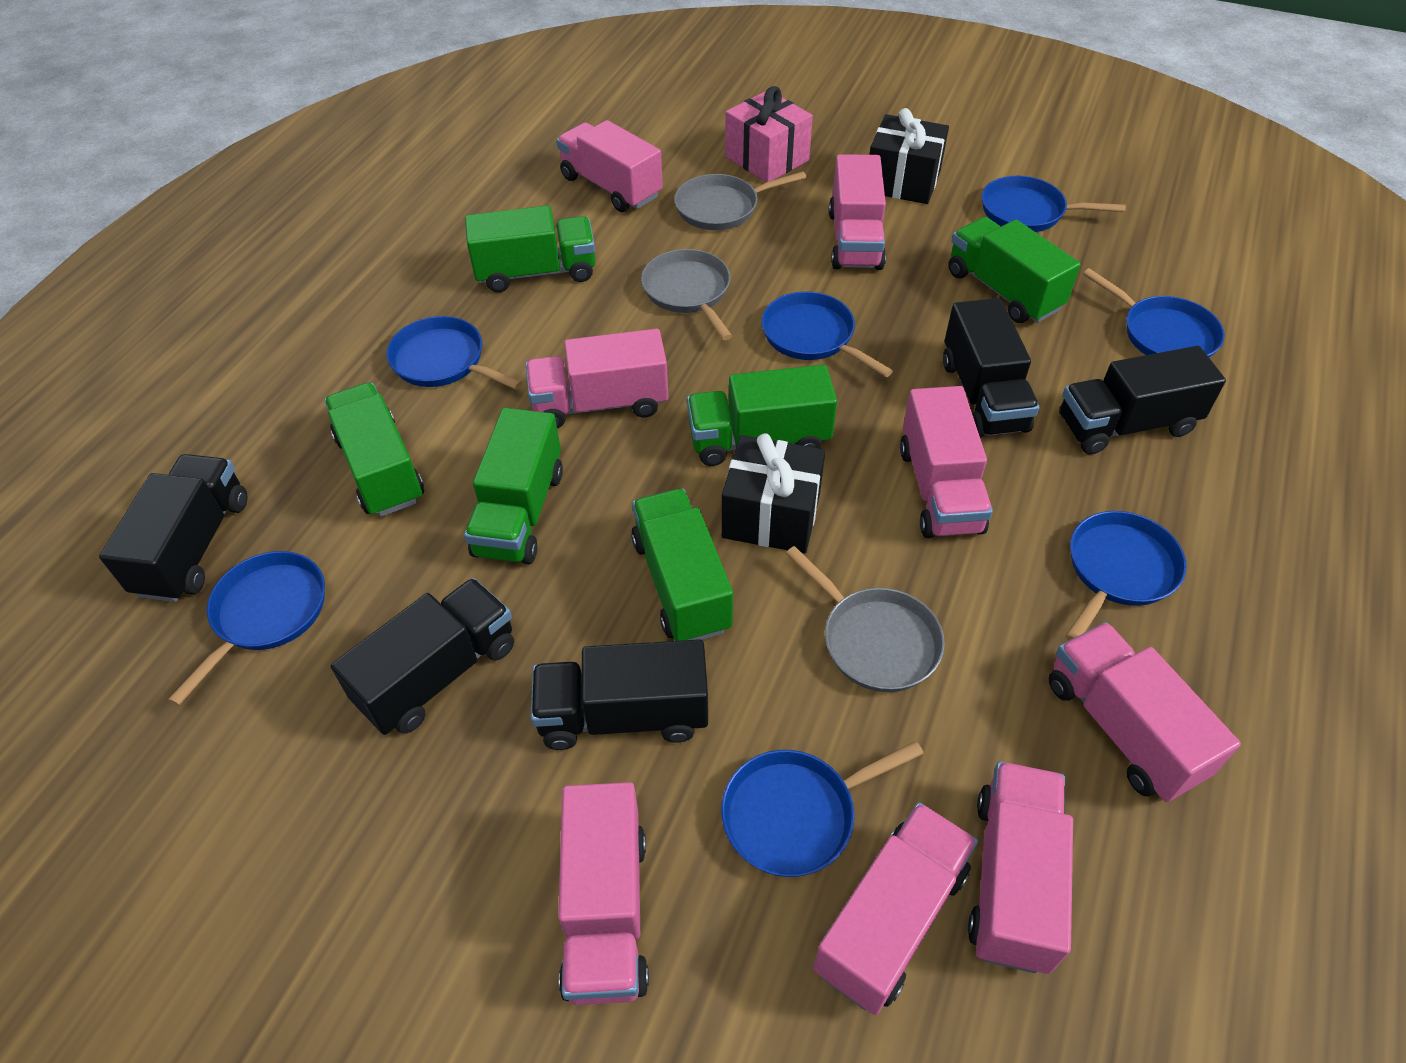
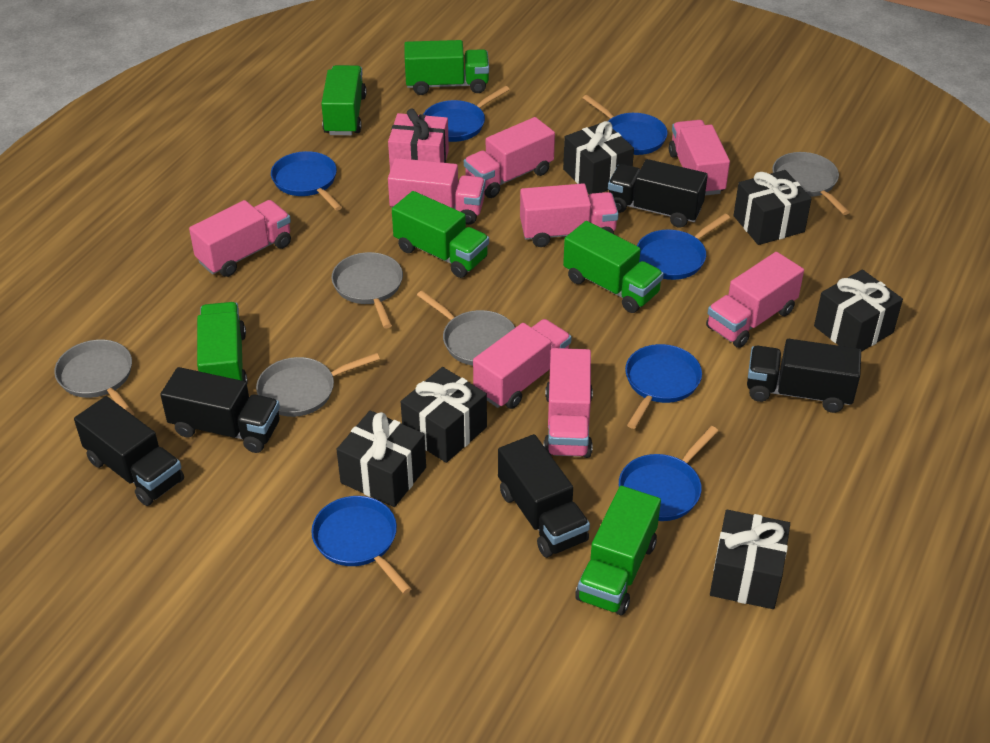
black gift: [722,433,825,554] [869,108,949,204] = 2 -> [336,410,426,507] [401,367,487,463] [563,121,634,194] [710,510,790,609] [733,170,812,245] [814,270,903,352] = 6
grey pan: [641,249,732,340] [674,171,806,230] [785,546,945,692] = 3 -> [54,340,135,415] [256,353,380,417] [332,252,403,328] [417,291,515,366] [772,152,850,215] = 5

